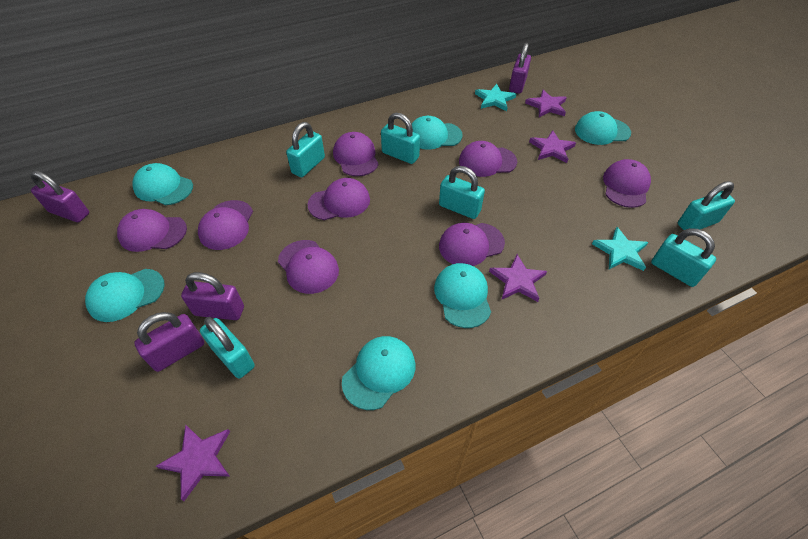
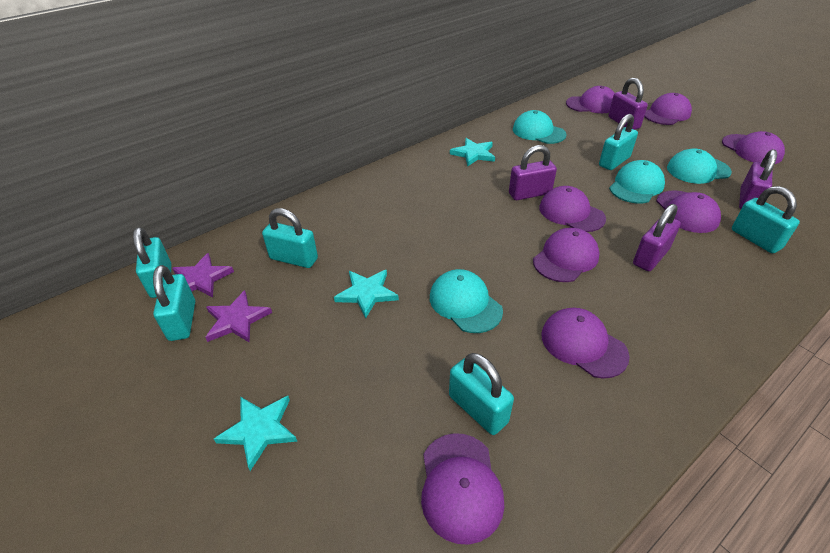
purple star: [156,425,230,501] [489,254,547,302] [525,90,567,117] [529,130,576,163] = 4 -> [172,253,234,297] [205,290,272,342] = 2
turquoise cap: [85,269,165,322] [133,163,193,205] [342,336,415,410] [412,116,462,150] [434,263,491,328] [575,111,631,145] = 6 -> [430,269,503,333] [513,110,566,144] [609,160,665,203] [667,148,732,184] = 4
turquoise star: [475,84,516,111] [592,227,648,271] = 2 -> [214,396,298,471] [334,270,399,318] [450,138,495,166] = 3

